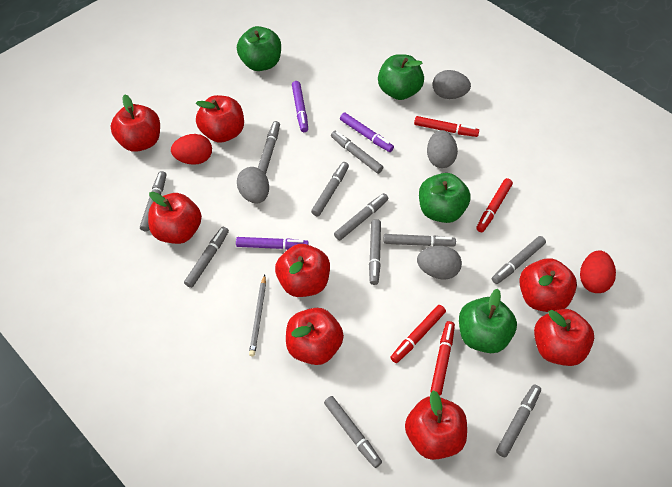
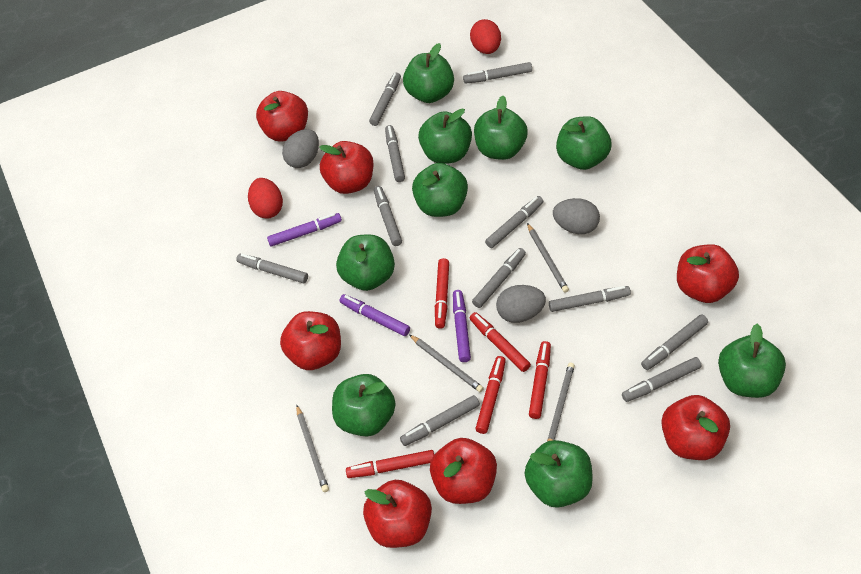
green apple: [237,26,281,71] [378,54,424,100] [419,173,471,223] [459,289,517,353] = 4 -> [332,374,396,436] [336,234,395,291] [403,43,454,103] [412,163,468,217] [418,109,472,164] [474,96,528,160] [524,440,593,508] [556,116,612,170] [718,324,786,398] = 9
grey egg: [237,167,269,203] [417,246,462,280] [427,130,458,168] [433,70,471,99] = 4 -> [282,129,319,168] [496,285,546,323] [553,198,600,234] = 3
grey pencil: [249,274,266,357] = 1 -> [296,405,329,492] [409,334,484,392] [527,223,569,293] [547,363,575,441] = 4
red apple: [111,95,160,152] [148,192,202,244] [196,95,244,143] [275,244,330,297] [286,308,344,365] [405,390,467,460] [519,258,577,312] [534,309,594,366] = 8 -> [256,91,308,142] [280,311,341,370] [319,141,374,194] [363,480,432,548] [430,438,497,504] [662,395,730,460] [677,244,739,303] = 7
red marker: [390,305,446,363] [414,116,479,137] [430,321,455,396] [476,178,513,232] = 4 -> [346,450,434,478] [435,258,449,329] [470,312,531,372] [475,356,506,434] [529,341,551,419] = 5

